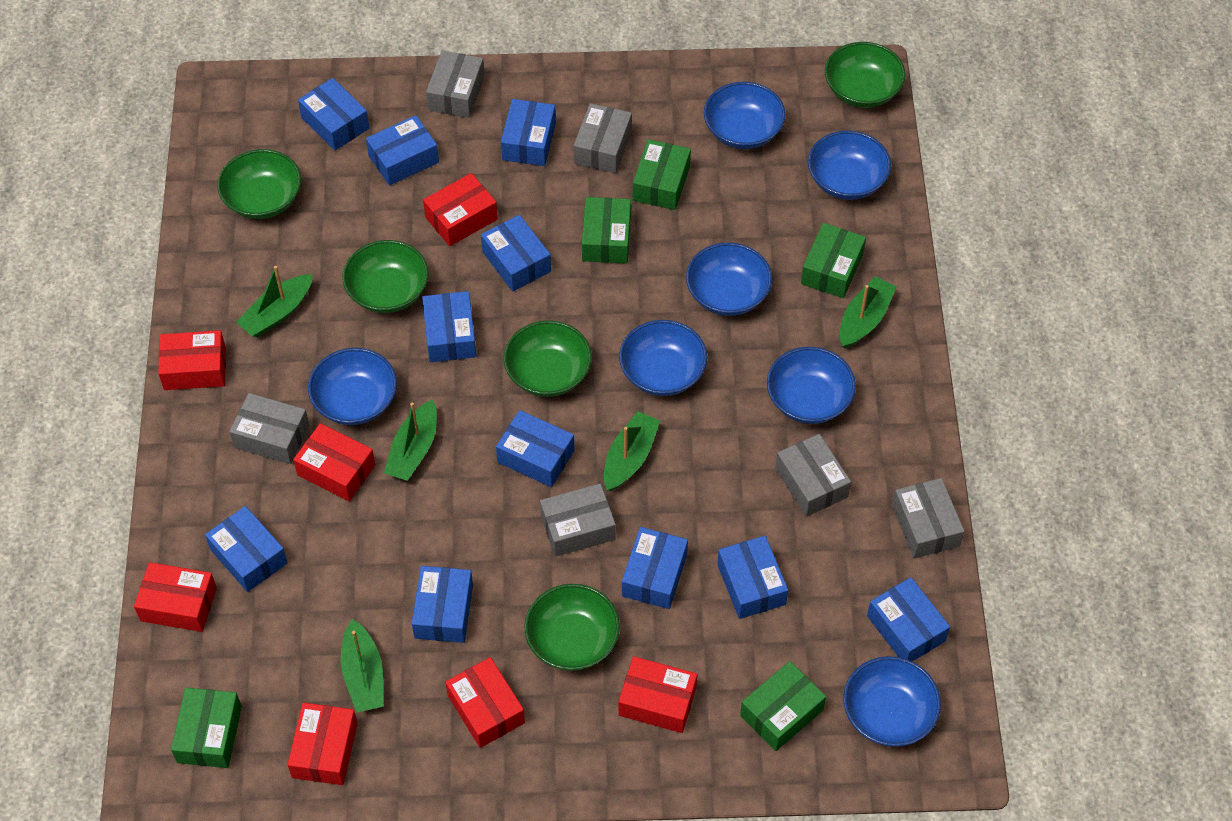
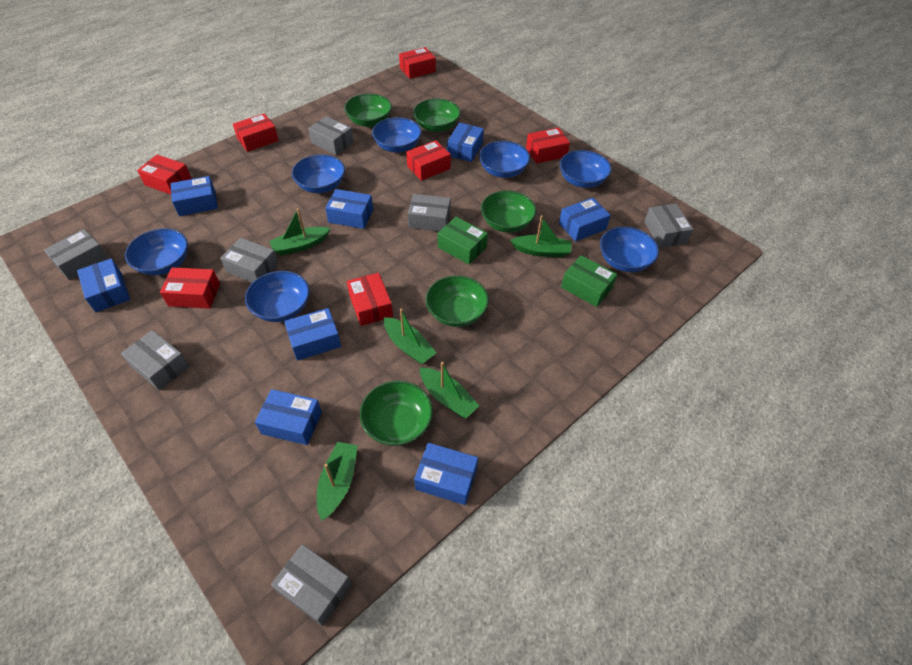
blue box: [205,506,288,592] [298,78,369,151] [366,115,439,186] [412,566,473,643] [422,291,476,362] [481,215,551,291] [496,410,575,487] [501,99,556,166] [622,527,688,609] [717,536,788,619] [867,577,950,662] = 11 -> [77,258,130,312] [171,176,218,216] [255,389,322,445] [284,308,341,361] [325,189,373,229] [414,443,478,505] [447,123,484,162] [559,198,611,242] = 8
green box: [171,687,242,768] [582,197,631,263] [633,139,691,210] [740,661,826,751] [801,223,866,298] = 5 -> [438,217,488,265] [561,255,617,307] = 2
grey box: [229,393,310,464] [426,50,485,118] [540,484,616,557] [573,103,632,173] [775,434,851,517] [892,478,964,559] = 6 -> [44,229,108,280] [121,330,189,391] [220,238,279,283] [271,544,352,626] [308,116,353,155] [408,194,451,231] [644,204,694,248] = 7

